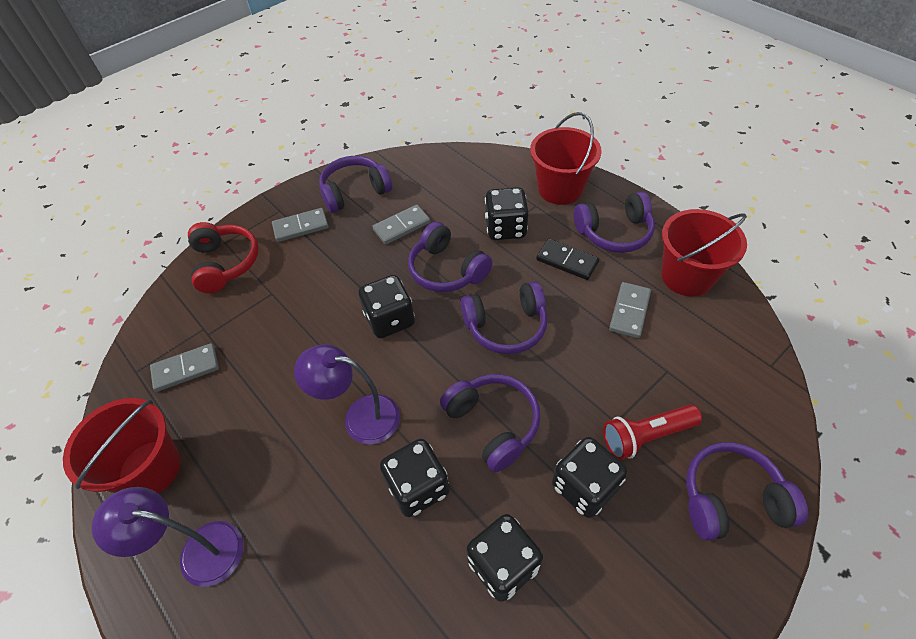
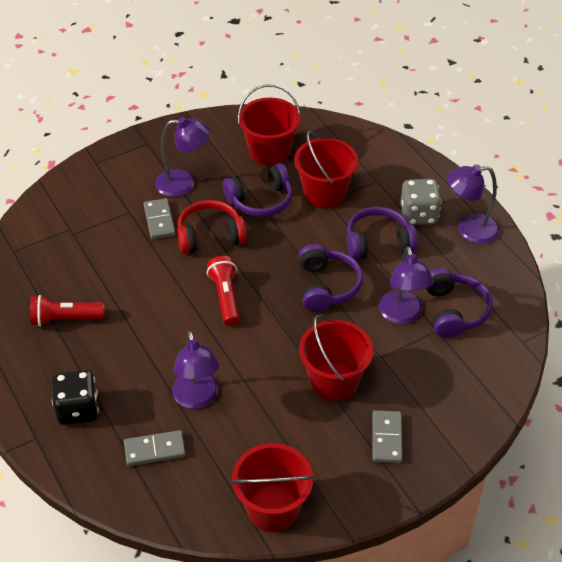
black dice: [358,275,415,338] [380,439,449,517] [466,514,543,602] [485,187,529,240] [552,437,627,518] = 5 -> [52,370,99,425] = 1
black domino: [536,239,599,280] = 1 -> none = 0
grey dice: none = 0 -> [400,179,442,225] = 1
grey domino: [150,343,219,392] [272,208,329,242] [372,205,431,245] [609,282,651,338] = 4 -> [124,430,186,466] [144,198,175,239] [372,410,402,463] = 3
purple headphones: [319,156,392,213] [408,222,493,292] [440,374,540,472] [461,281,547,354] [574,192,655,253] [686,442,808,541] = 6 -> [223,163,292,217] [299,244,363,312] [347,207,418,260] [426,268,493,338] = 4
purple lamp: [92,487,244,587] [294,344,400,444] = 2 -> [155,117,210,197] [172,331,219,409] [379,246,434,324] [447,164,500,244] = 4
red bucket: [63,398,181,494] [530,112,602,205] [661,209,747,296] = 3 -> [230,443,315,532] [238,85,301,166] [294,130,358,209] [299,314,373,401] = 4
red flashlight: [603,405,702,460] = 1 -> [30,295,104,327] [207,256,240,326] = 2

